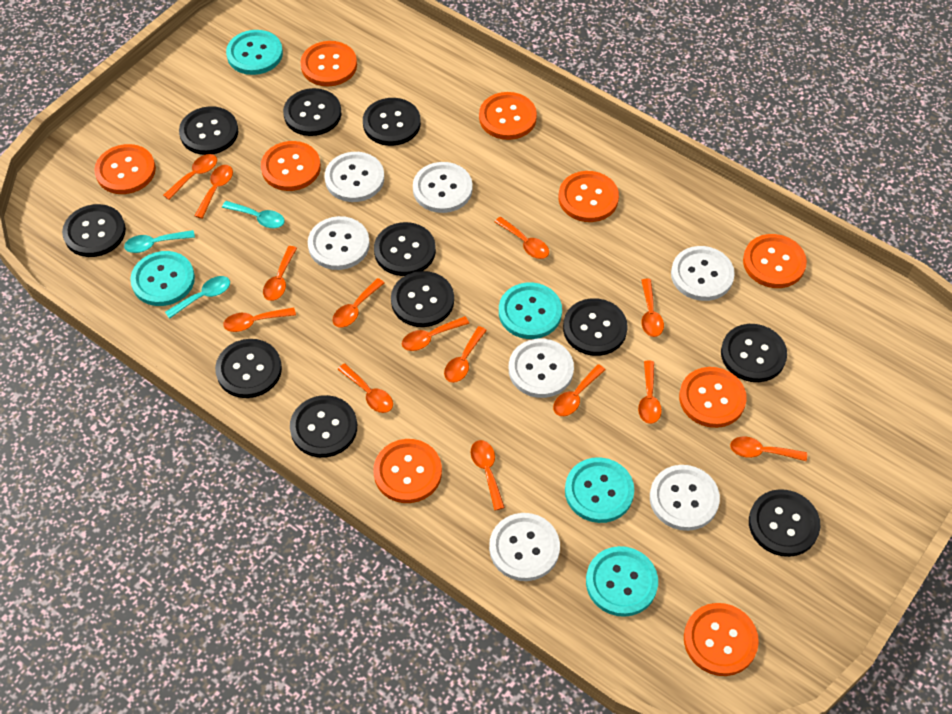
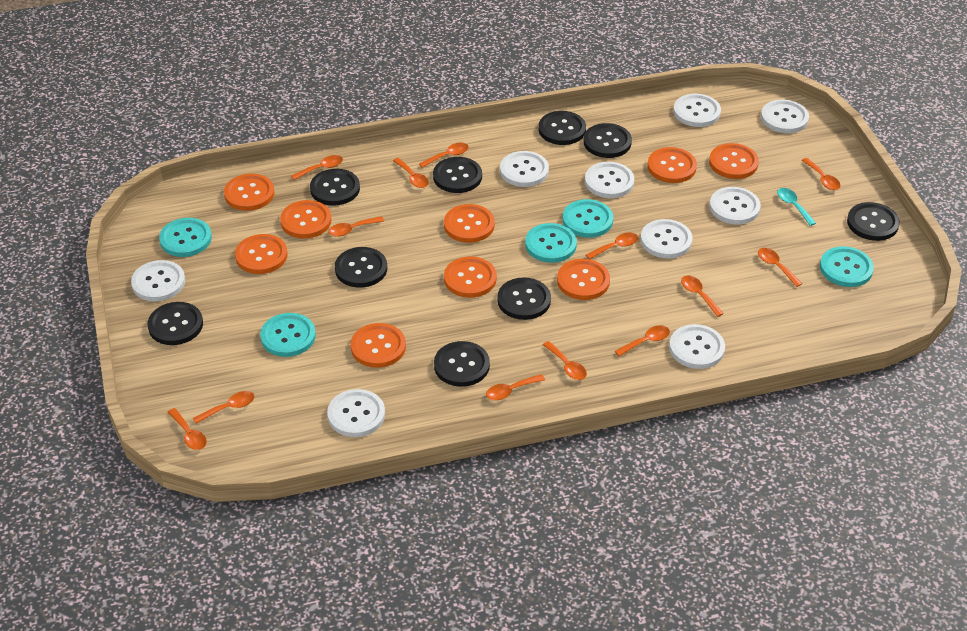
black button: [62,204,126,257] [179,106,238,155] [215,339,282,398] [283,88,341,136] [290,395,357,458] [363,98,421,146] [374,222,436,276] [391,271,454,327] [563,298,628,356] [721,324,787,382] [749,489,821,557] = 11 -> [148,302,203,345] [310,169,360,206] [335,247,387,288] [433,157,482,193] [434,341,490,387] [497,277,551,320] [539,111,586,145] [583,123,632,158] [847,202,900,241] = 9
orange spoon: [163,154,217,200] [194,165,233,219] [223,307,296,332] [263,246,297,301] [333,278,384,328] [337,363,393,413] [402,316,469,351] [444,326,487,383] [471,440,505,511] [494,217,549,259] [553,364,605,416] [638,360,662,424] [641,279,664,337] [730,437,807,461] = 14 -> [168,408,207,450] [193,391,255,424] [291,155,343,180] [329,216,384,237] [393,158,429,188] [419,143,469,168] [486,374,545,400] [543,341,587,380] [586,232,638,259] [615,325,670,357] [681,275,724,317] [758,248,802,287] [802,158,840,190] = 13
turquoise spoon: [124,230,195,253] [165,276,230,319] [222,201,285,228] = 3 -> [777,188,816,226] = 1
white button: [308,216,370,270] [325,152,384,202] [413,162,473,213] [489,513,560,581] [509,339,574,398] [650,465,720,531] [671,246,735,301] = 7 -> [131,260,185,302] [327,389,385,437] [500,151,549,187] [585,162,634,198] [641,219,692,258] [669,324,725,369] [673,94,721,127] [709,187,761,225] [761,99,809,133] = 9

